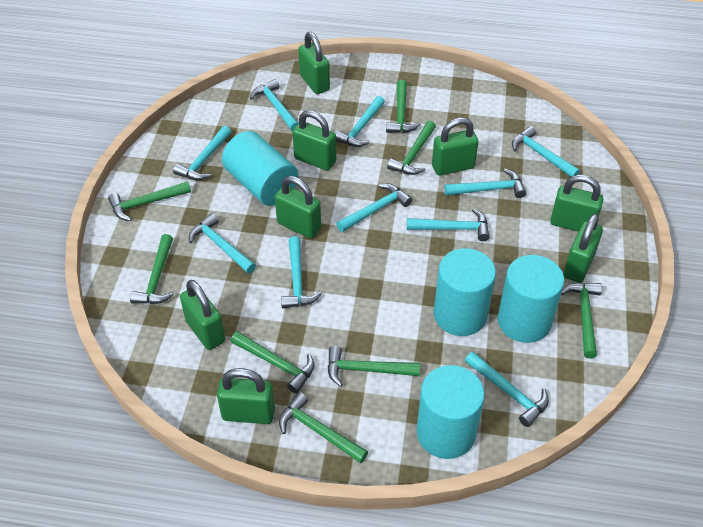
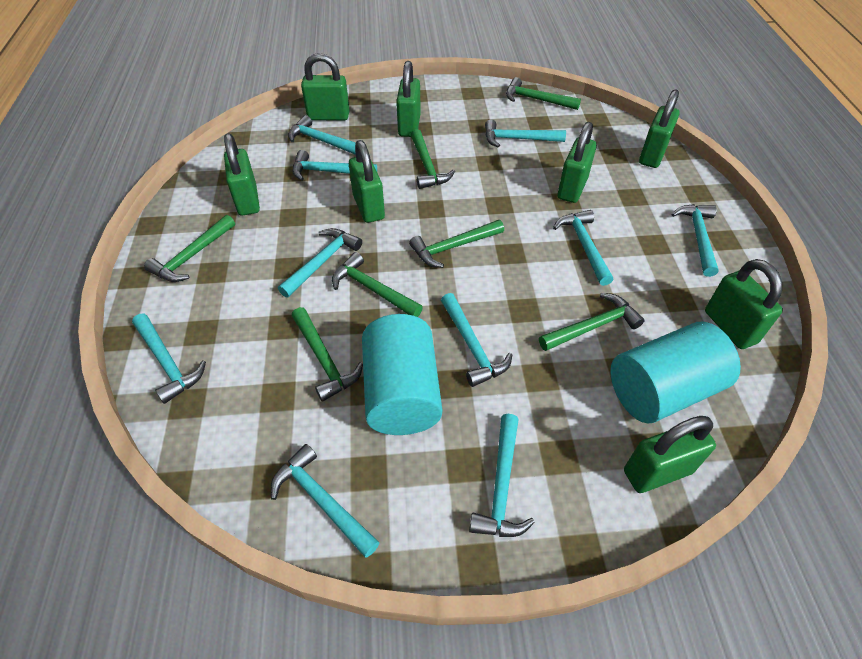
green hammer: [108,181,191,221] [130,234,174,304] [231,331,315,394] [279,392,368,463] [328,346,420,387] [386,80,421,133] [387,121,436,175] [561,283,602,358] = 8 -> [144,215,235,282] [292,307,363,402] [332,252,423,317] [409,220,504,268] [411,129,455,189] [506,77,581,110] [539,293,645,351] = 7
turquoise cylinder: [222,131,299,206] [416,365,485,459] [434,248,496,336] [497,255,564,343] = 4 -> [362,314,442,435] [610,322,741,423] = 2

